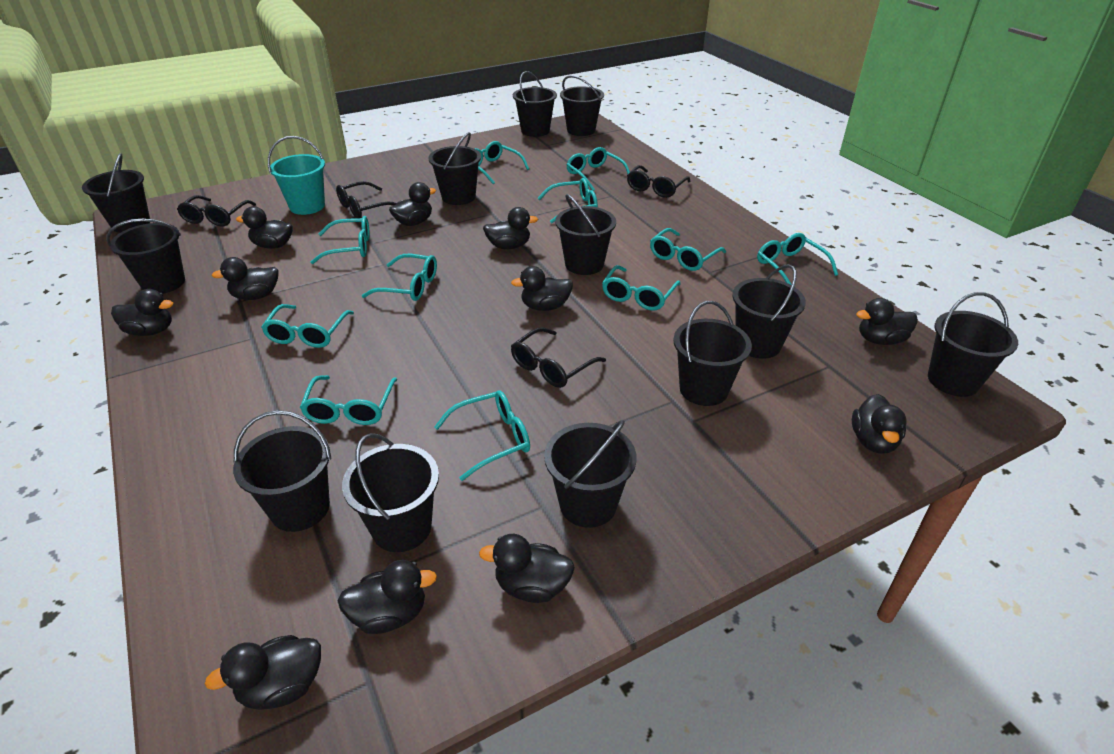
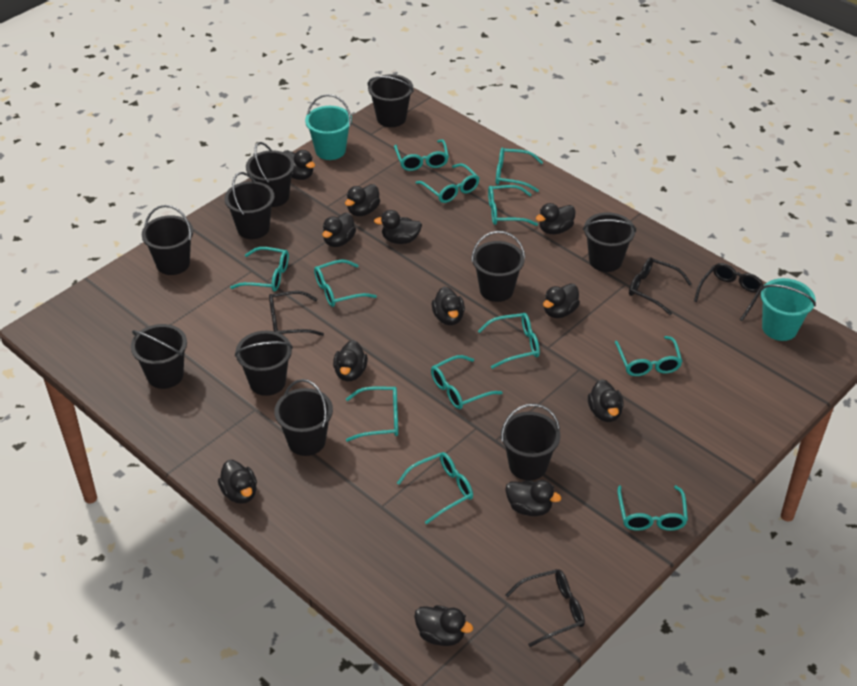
black bucket: [82,153,150,233] [107,219,185,294] [233,410,332,532] [342,433,439,552] [428,132,481,205] [513,71,557,137] [544,420,637,528] [555,194,616,275] [560,75,604,136] [673,301,752,406] [732,264,806,359] [928,292,1018,397] = 12 -> [131,324,187,389] [142,205,193,275] [224,172,275,239] [235,331,293,396] [246,142,295,207] [274,379,333,456] [368,74,414,127] [471,231,525,302] [501,403,560,480] [583,212,636,272] = 10
black duck: [111,289,173,336] [205,635,321,710] [211,257,278,300] [236,206,293,249] [338,560,437,634] [389,182,436,226] [479,534,575,603] [483,207,538,249] [511,266,573,311] [852,394,907,454] [856,298,918,345] = 11 -> [218,460,257,504] [283,150,315,180] [322,213,356,247] [333,340,368,381] [345,184,380,216] [374,210,422,244] [414,605,473,646] [432,286,465,325] [505,480,561,516] [536,203,576,234] [543,283,580,318] [588,379,624,422] = 12
turquoise bucket: [268,136,325,215] = 1 -> [305,94,352,160] [760,278,816,341] = 2
turquoise glasses: [261,304,354,348] [300,375,398,425] [311,216,370,264] [362,254,437,301] [434,390,530,481] [474,141,529,184] [538,178,598,223] [566,147,630,191] [602,265,680,311] [650,228,726,271] [757,233,838,285] = 11 -> [230,247,289,291] [314,259,377,307] [346,387,398,442] [394,139,449,171] [397,452,473,524] [416,163,479,203] [431,355,503,409] [478,313,540,369] [488,185,538,226] [496,148,543,192] [615,336,683,376] [617,486,688,531] = 12

